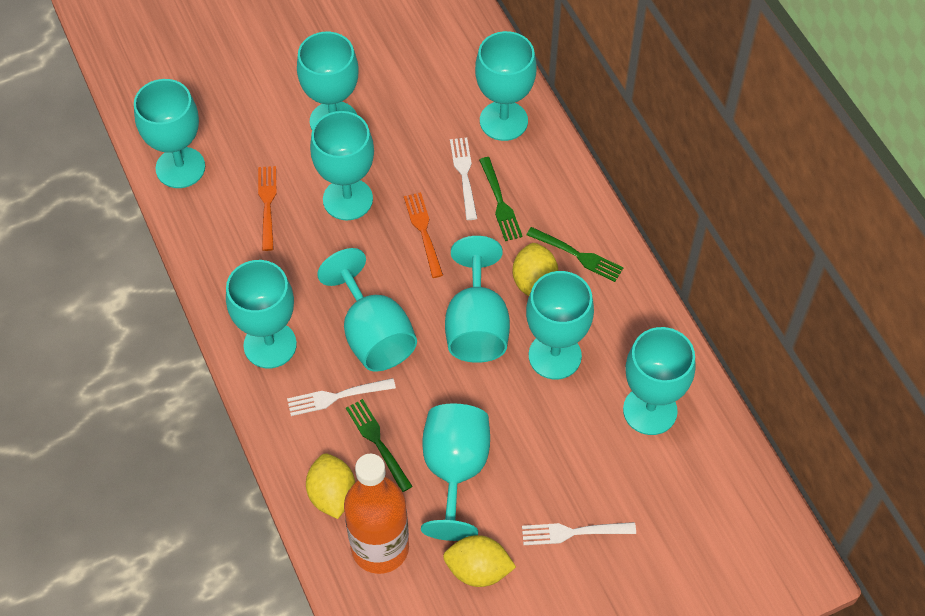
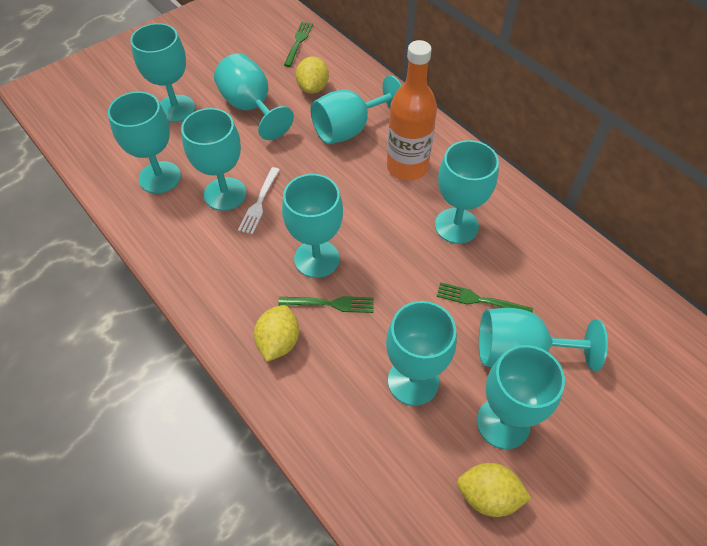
orange fork: [258,166,277,251] [404,192,443,278] = 2 -> none = 0
white fork: [287,378,396,416] [450,137,477,220] [522,522,636,545] = 3 -> [238,167,280,234] = 1

